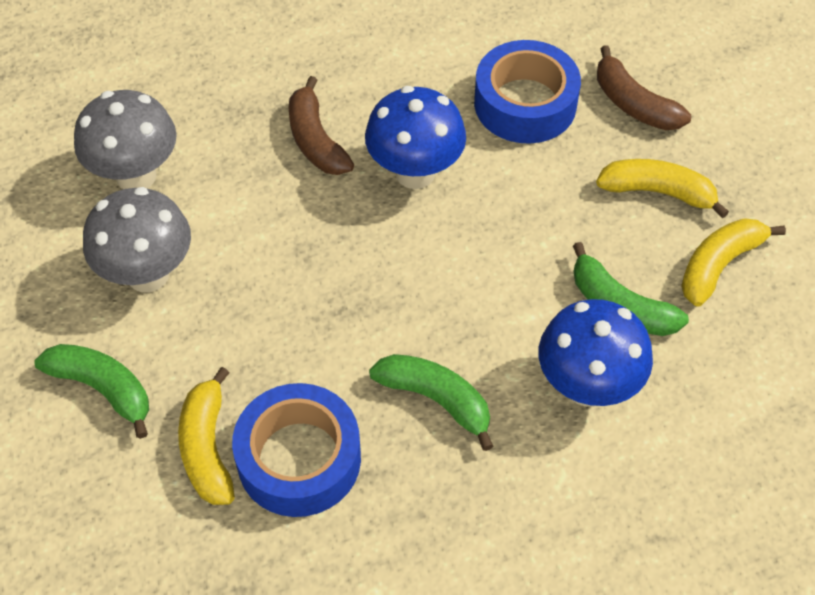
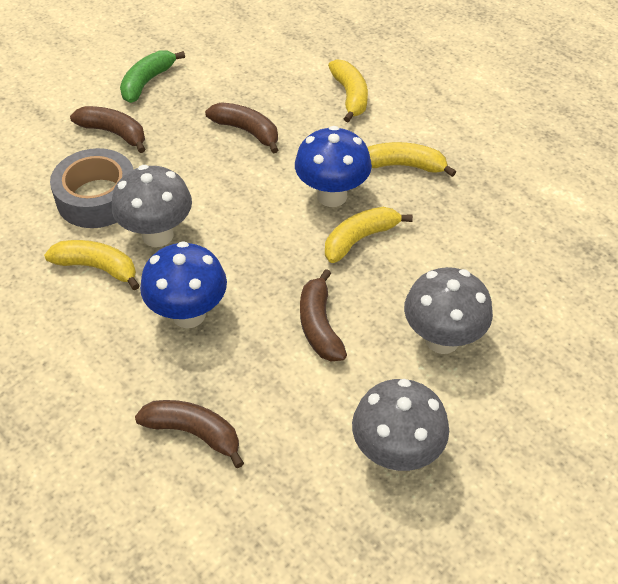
blue tape: [232,383,361,517] [474,40,581,144] = 2 -> none = 0
brown banana: [289,76,354,175] [597,45,691,130] = 2 -> [70,106,145,153] [135,400,244,468] [205,102,278,153] [300,269,347,361] = 4
green banana: [34,344,149,439] [369,354,493,451] [573,242,689,336] = 3 -> [120,50,185,103] = 1
grey mushroom: [74,90,177,189] [83,187,191,292] = 2 -> [111,165,192,247] [352,379,449,471] [404,267,493,354] = 3
grey tape: none = 0 -> [50,148,134,228] = 1
yellow banana: [178,367,235,505] [596,159,729,218] [681,218,786,307] = 3 -> [44,240,140,290] [325,207,413,263] [328,59,368,122] [367,142,456,177] = 4

